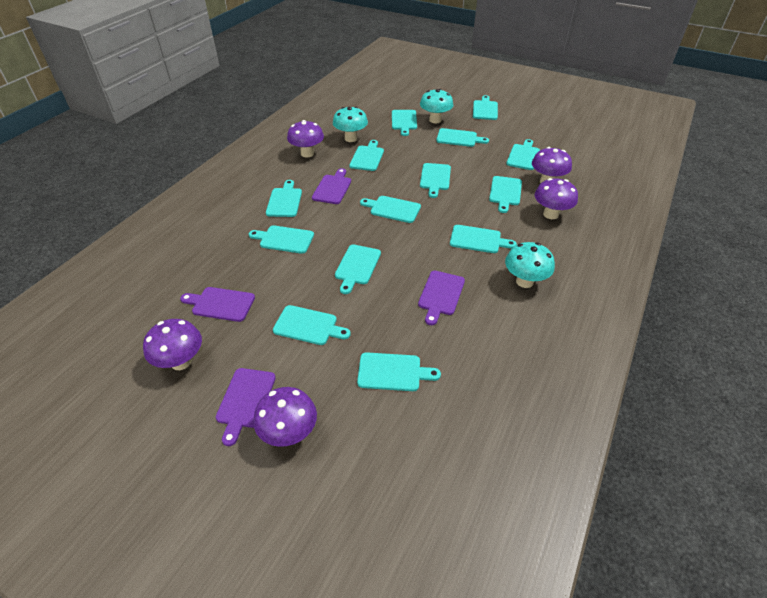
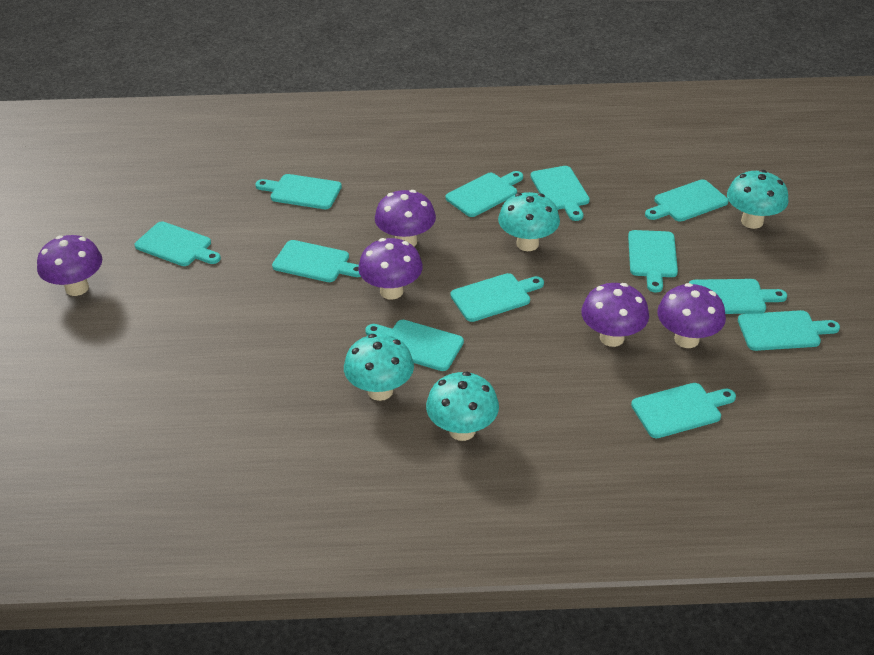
purple cutting board: [180,287,255,322] [216,368,276,446] [312,168,351,204] [418,271,465,325] = 4 -> none = 0
turquoise cutting board: [249,225,314,254] [266,180,302,217] [273,305,351,345] [335,244,381,294] [349,140,384,171] [357,352,441,391] [360,196,421,223] [392,110,417,136] [420,163,451,198] [436,128,489,147] [450,225,517,253] [473,95,498,120] [489,176,522,213] [506,139,540,170] = 14 -> [134,221,221,266] [255,174,342,209] [272,240,361,282] [365,320,464,371] [446,171,523,217] [450,273,544,322] [530,166,590,221] [628,230,678,293] [631,383,736,438] [645,179,729,222] [689,279,787,314] [738,310,840,351] = 12
turquoise mushroom: [333,107,368,142] [420,89,453,123] [505,242,555,288] = 3 -> [344,334,414,401] [426,372,499,441] [498,192,560,251] [727,170,789,229] = 4

